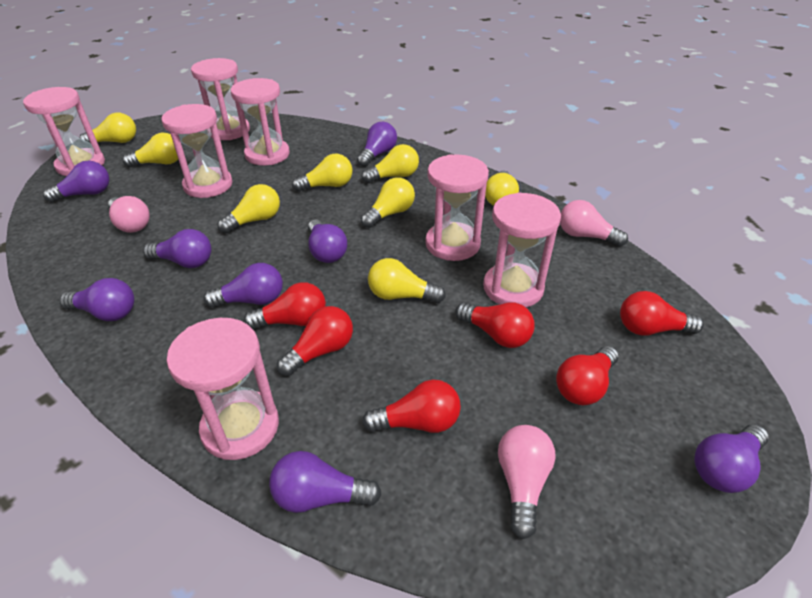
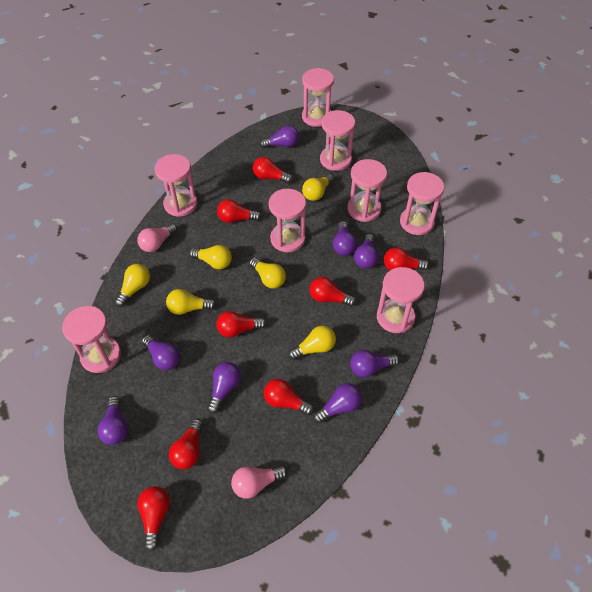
pink hourglass: [23,87,105,176] [162,104,232,198] [167,318,279,460] [191,58,250,140] [231,78,290,165] [425,154,489,261] [483,193,561,307] = 7 -> [62,306,121,373] [154,154,197,217] [269,189,306,252] [302,68,334,127] [320,110,355,171] [347,159,387,222] [377,267,425,333] [400,172,444,235] = 8
pink light bulb: [108,196,150,233] [498,425,556,539] [560,200,628,247] = 3 -> [137,223,177,252] [231,465,287,499] = 2
red light bulb: [244,282,326,330] [277,306,353,376] [362,379,461,433] [455,302,535,348] [556,346,619,405] [620,291,704,336] = 6 -> [137,486,170,552] [169,419,203,469] [216,311,266,337] [217,199,261,223] [253,157,293,183] [264,379,314,415] [310,277,356,306] [384,247,429,270] = 8
yellow light bulb: [80,113,136,143] [123,133,178,167] [217,184,280,233] [292,154,352,192] [361,177,415,228] [362,144,419,183] [368,258,446,303] [485,171,519,206] = 8 -> [115,264,150,307] [166,289,216,315] [189,245,232,269] [249,258,286,289] [288,326,336,360] [302,174,334,201] = 6

